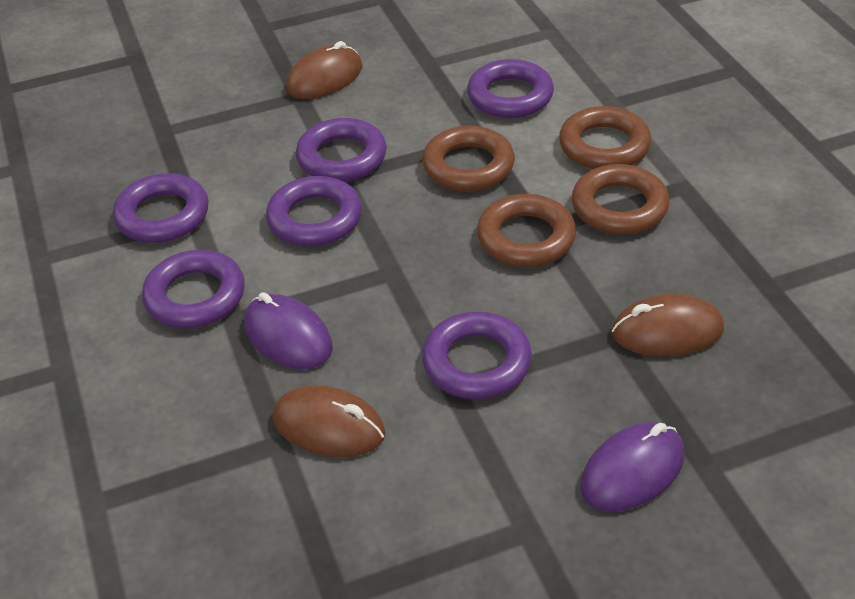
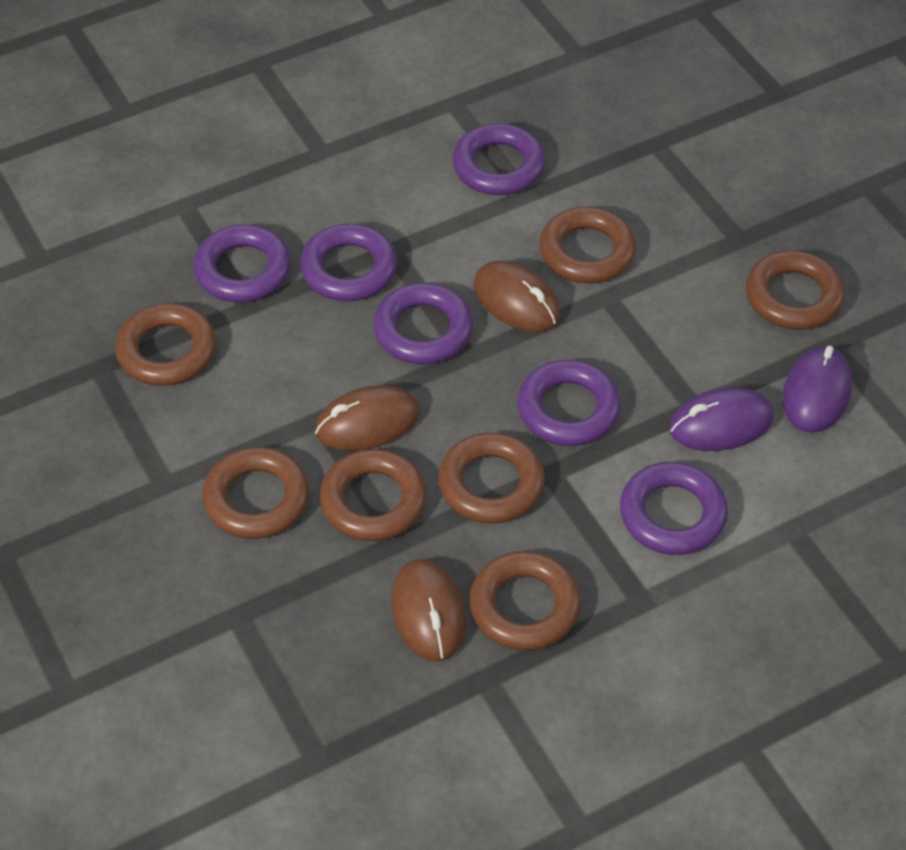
brown ring: [422,126,515,191] [477,194,576,267] [559,106,651,169] [572,164,669,235] = 4 -> [115,303,216,386] [202,447,310,539] [319,449,426,541] [438,432,545,524] [469,551,581,650] [539,207,636,284] [746,251,845,330] = 7

